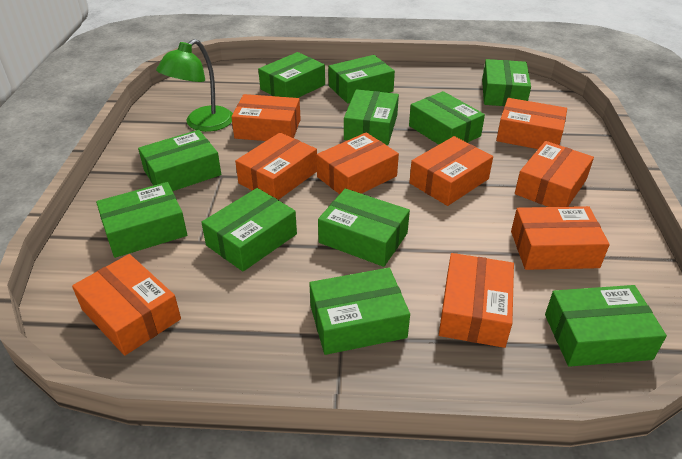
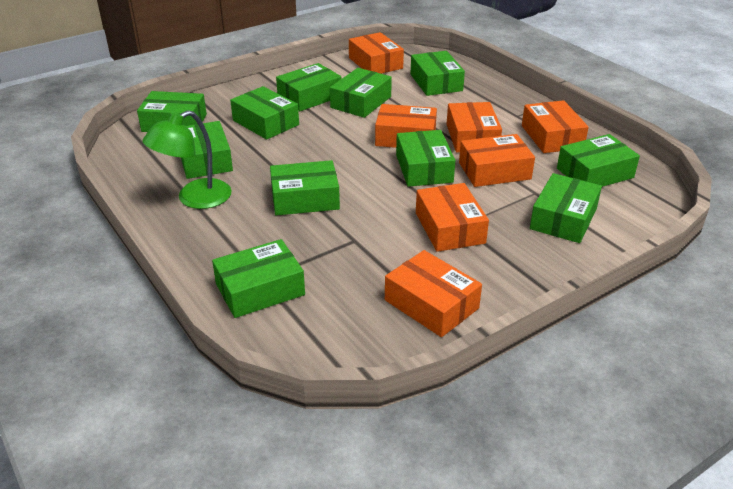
orange box: [72,254,181,356] [231,94,301,141] [235,133,317,200] [316,132,399,194] [409,136,493,206] [439,253,514,348] [496,98,567,149] [511,206,610,270] [515,141,594,207] = 9 -> [349,32,404,74] [375,104,437,148] [385,250,482,337] [416,183,489,252] [447,102,502,153] [459,134,535,187] [522,100,589,153] = 7

